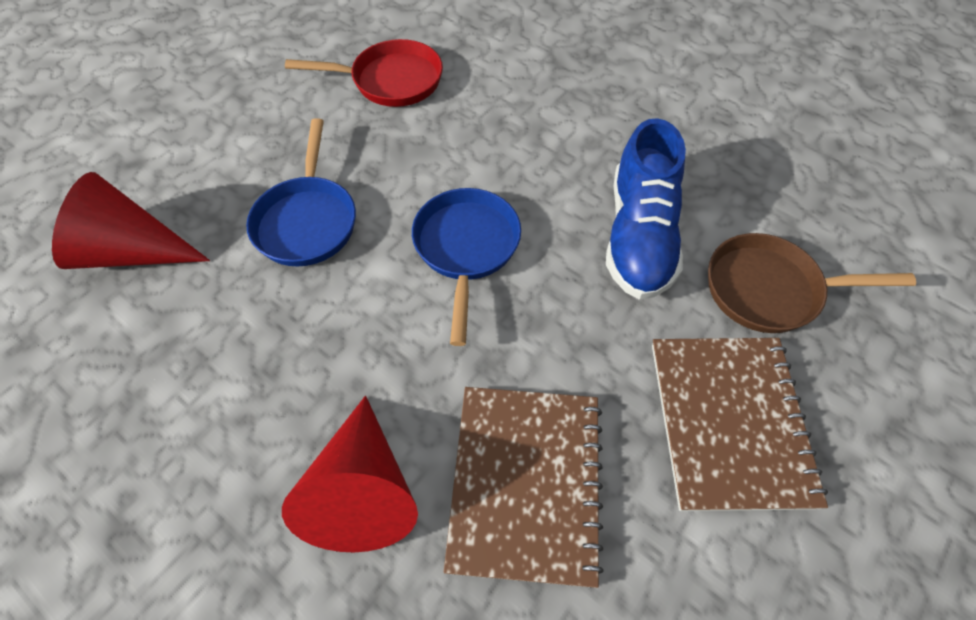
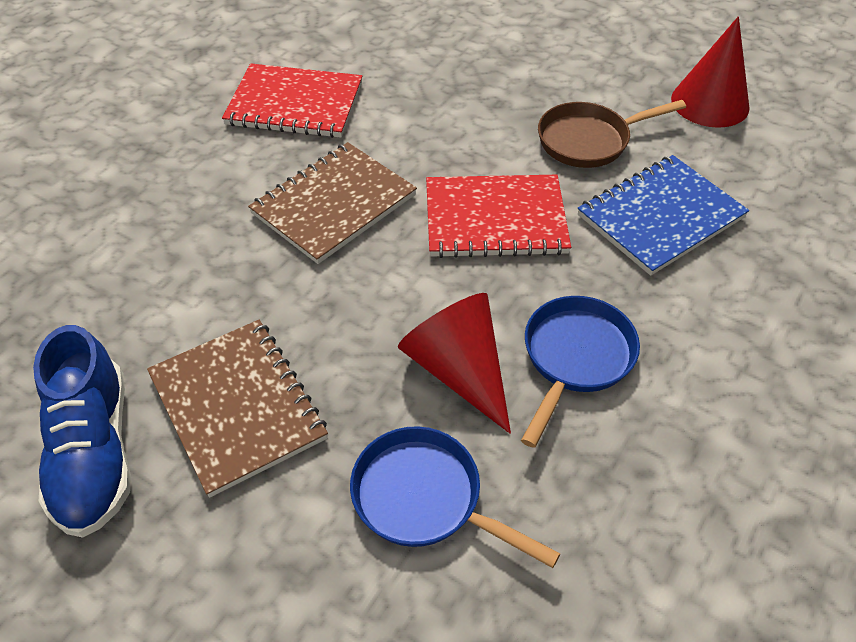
blue notebook: none = 0 -> [578,155,749,276] = 1
red notebook: none = 0 -> [222,64,363,138] [426,175,571,258] = 2
red pan: [285,39,443,107] = 1 -> none = 0

